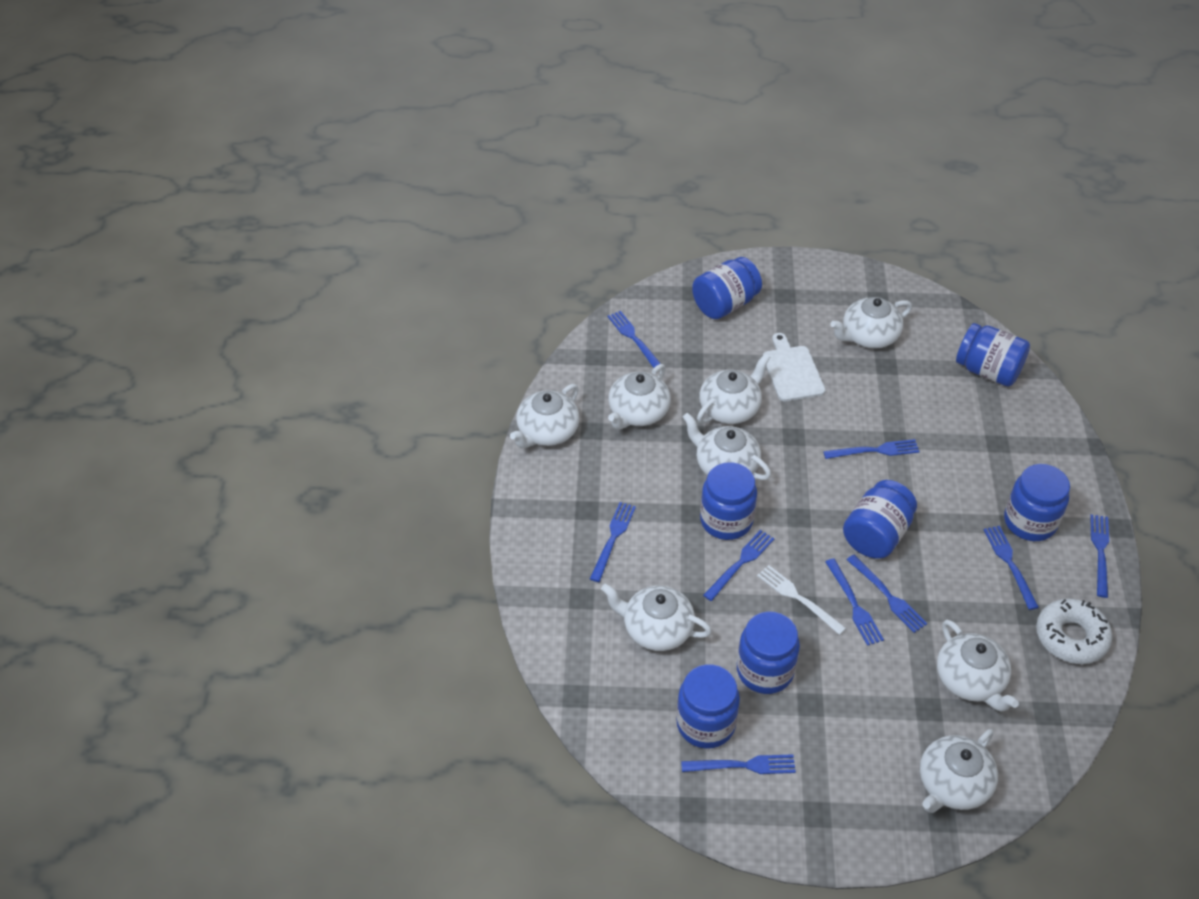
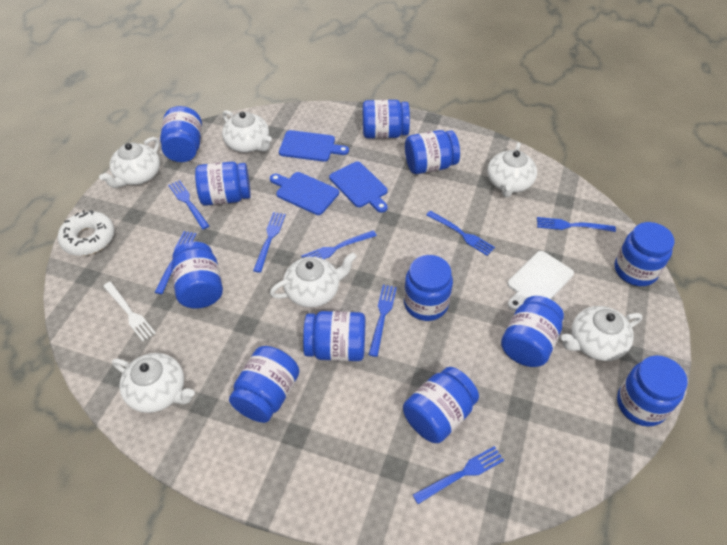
blue cutting board: none = 0 -> [270,172,339,215] [279,130,349,162] [329,161,388,213] = 3
blue fork: [590,502,636,582] [607,311,661,368] [681,754,796,774] [703,530,775,601] [823,439,920,459] [825,558,884,646] [847,555,927,633] [984,526,1039,610] [1090,514,1109,598] = 9 -> [155,231,196,294] [168,180,209,229] [253,212,286,273] [301,230,377,259] [369,285,397,357] [413,446,504,504] [426,211,495,256] [537,217,616,232] = 8
blue jar: [676,664,740,749] [692,257,762,319] [700,462,757,540] [737,611,800,694] [843,480,917,559] [956,323,1030,387] [1004,464,1070,541] = 7 -> [160,106,202,162] [171,242,223,309] [195,162,251,206] [229,346,299,423] [303,311,365,361] [363,100,410,139] [403,367,479,443] [404,255,453,321] [405,130,460,174] [501,296,564,367] [615,222,675,286] [617,355,688,427] = 12
white teapot: [510,384,580,448] [601,583,712,651] [608,364,671,430] [683,413,771,480] [697,353,770,424] [830,297,912,349] [920,729,998,813] [937,620,1019,712] = 8 -> [99,137,160,188] [112,353,195,413] [222,110,272,152] [270,253,357,307] [487,142,537,198] [561,306,642,361] = 6

